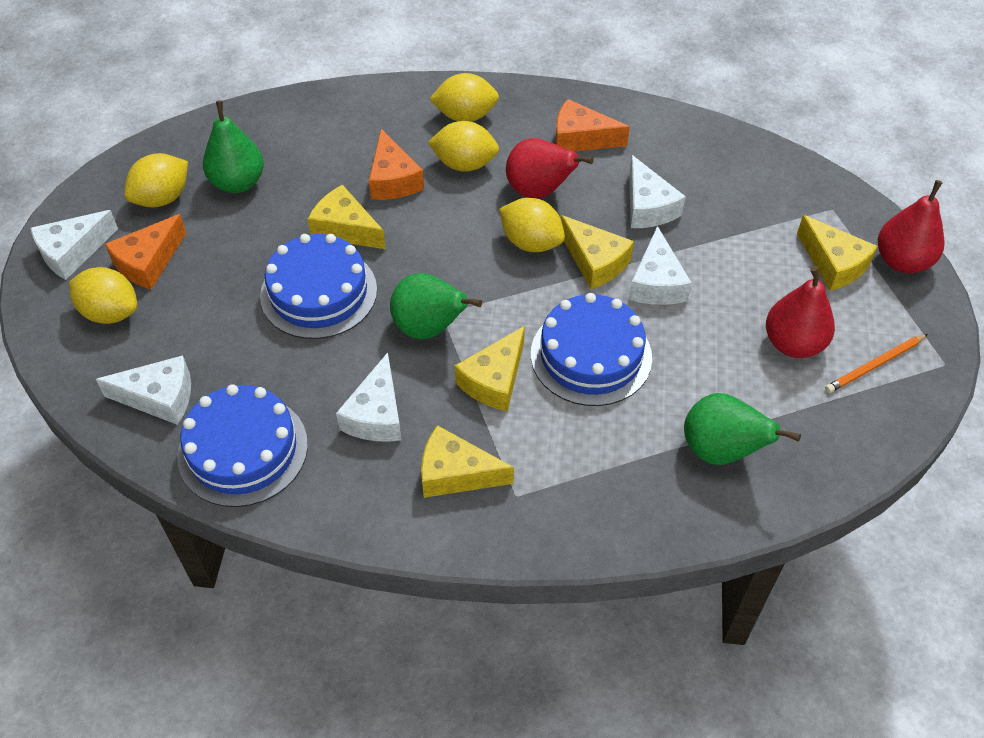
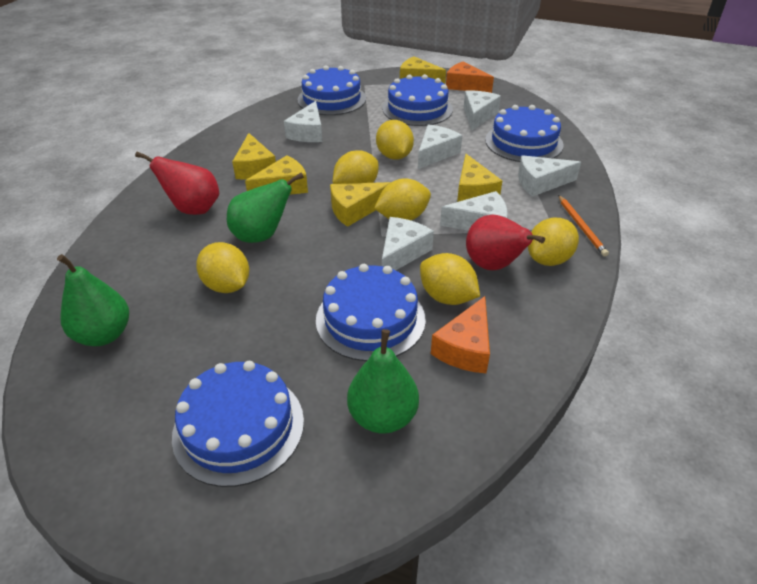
blue cake: [177,384,308,507] [260,234,377,339] [531,293,652,406] = 3 -> [172,361,304,487] [298,65,366,115] [316,264,426,361] [382,74,453,126] [485,105,564,162] = 5
orange cheese: [105,214,186,290] [369,129,424,200] [555,99,630,151] = 3 -> [431,296,490,373] [446,61,494,93] = 2
red pear: [506,138,594,199] [766,266,835,358] [878,180,945,273] = 3 -> [135,151,219,215] [466,215,545,270] = 2
white cheese: [31,210,118,280] [96,355,191,425] [336,352,402,442] [629,155,686,228] [629,226,692,305] = 5 -> [284,101,322,142] [382,217,434,270] [418,124,462,169] [440,191,507,231] [464,90,501,130] [518,155,581,197] = 6
yellow lemon: [69,267,137,324] [124,153,188,208] [428,121,499,172] [429,73,499,122] [499,198,565,252] = 5 -> [196,242,249,293] [332,150,379,184] [374,178,431,220] [376,120,414,160] [420,253,480,305] [528,218,579,266] = 6

